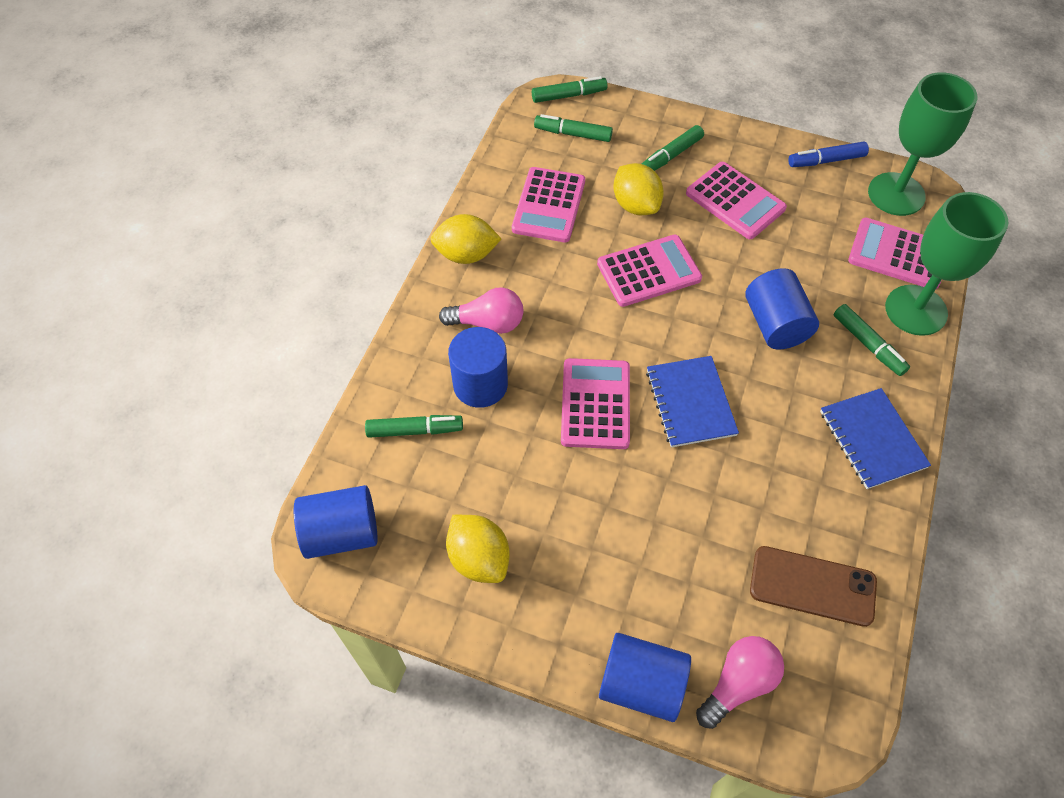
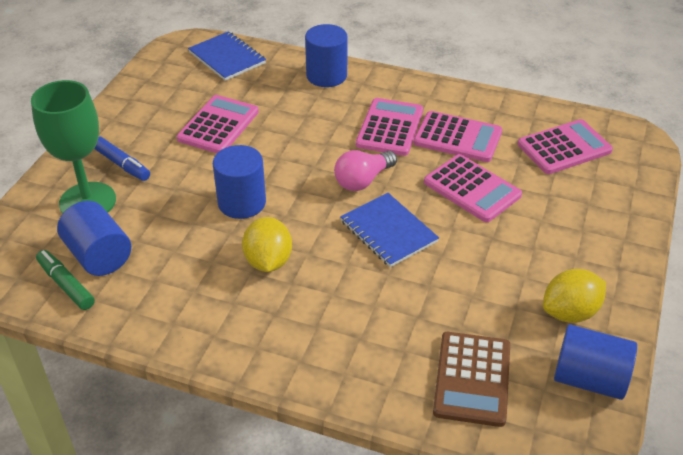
brown calculator: none = 0 -> [433,332,510,427] = 1
brown phone: [750,546,877,627] = 1 -> none = 0
green goblet: [868,72,977,216] [885,192,1009,336] = 2 -> [31,80,116,214] = 1
green marker: [365,415,463,438] [532,76,607,103] [534,114,613,142] [642,125,704,171] [834,304,910,376] = 5 -> [36,250,95,310] = 1
pink light bulb: [439,287,523,334] [696,636,784,729] = 2 -> [334,150,397,191] = 1
yellow lemon: [430,214,501,264] [446,515,509,583] [613,163,664,215] = 3 -> [242,217,292,272] [543,269,606,323] = 2

